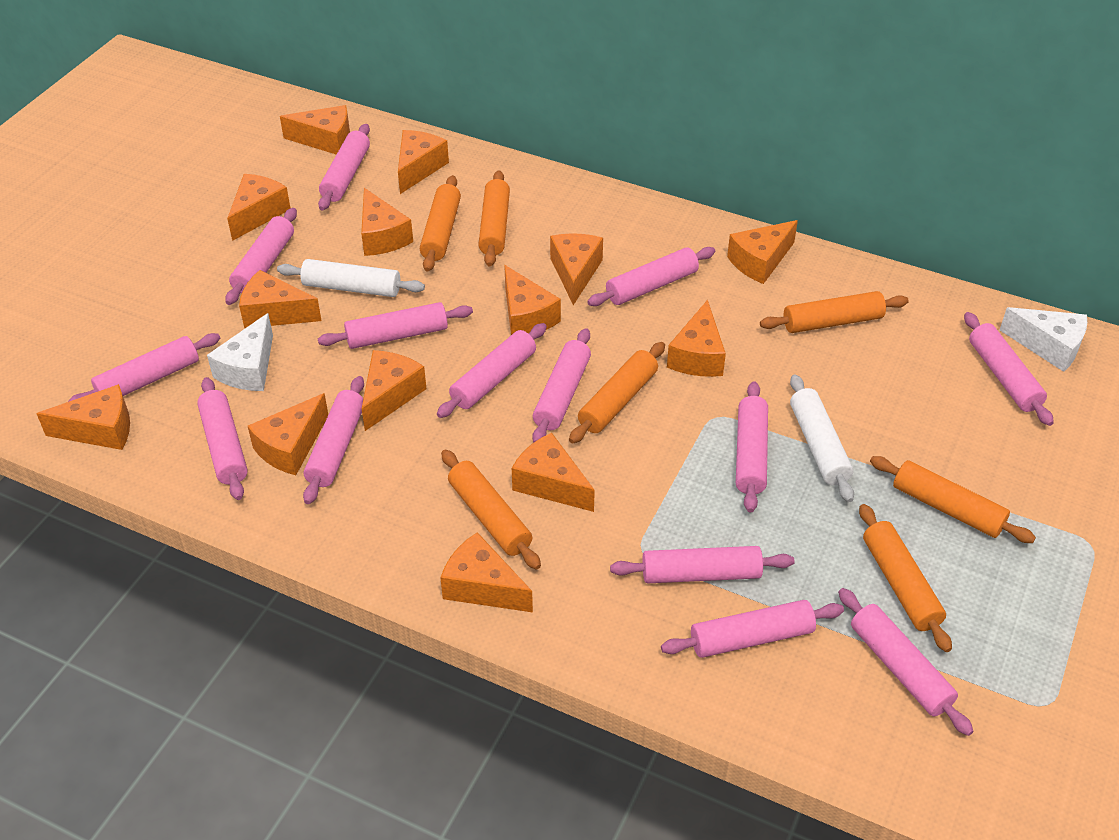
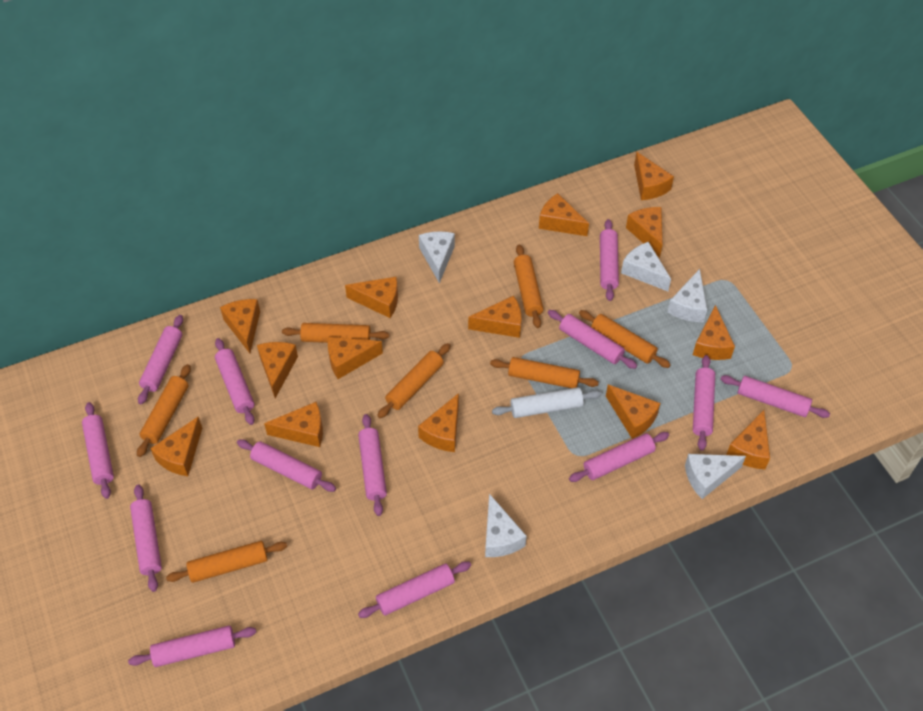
pink rolling pin: [68,333,220,402] [197,377,248,500] [225,208,297,305] [303,376,364,504] [318,124,370,210] [318,302,473,349] [437,323,547,418] [532,328,591,443] [587,247,715,306] [610,546,795,583] [661,600,844,658] [736,381,768,513] [838,588,974,736] [964,312,1054,426] = 14 -> [82,402,114,499] [128,626,256,667] [130,485,162,592] [138,315,183,404] [215,338,254,425] [237,439,336,492] [358,414,387,516] [358,561,471,618] [548,310,637,369] [569,432,669,482] [600,219,619,301] [693,355,715,451] [720,375,830,418] = 13
white cheese: [207,313,273,391] [1000,307,1087,372] = 2 -> [419,231,455,283] [485,494,527,557] [621,242,671,291] [667,269,707,322] [685,454,746,499] = 5
white rolling pin: [277,259,425,297] [790,374,854,502] = 2 -> [492,387,602,418] = 1

